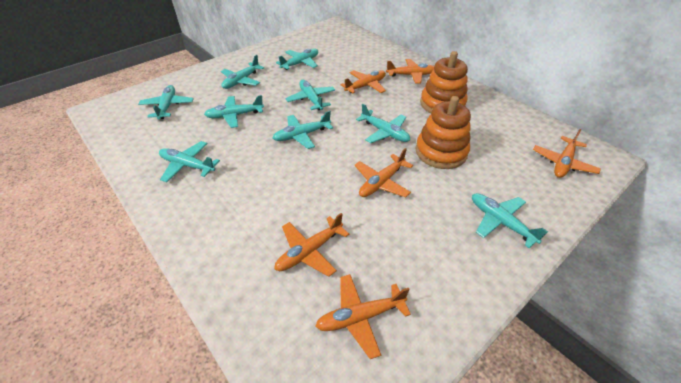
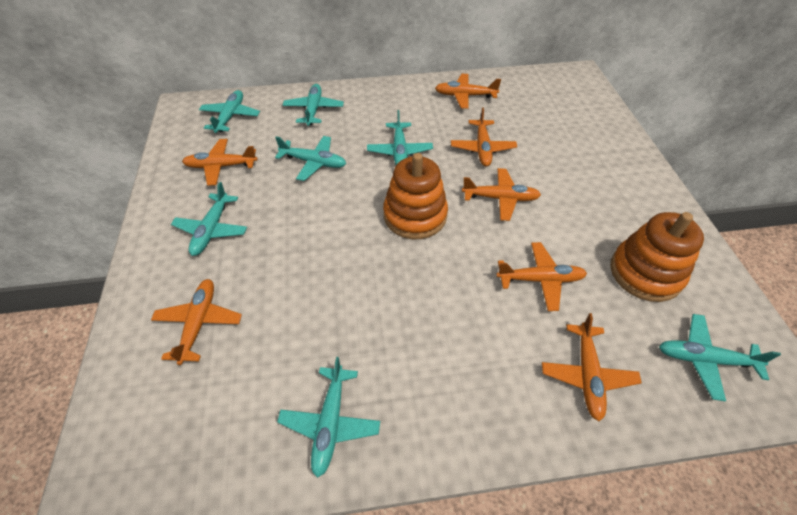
orange plane: [274,213,349,277] [315,274,411,359] [340,70,386,93] [354,148,413,197] [386,59,434,84] [533,129,601,178] = 6 -> [151,279,242,365] [182,139,258,186] [435,74,501,109] [451,107,517,167] [462,168,541,221] [496,242,587,311] [542,313,642,421] = 7
turquoise plane: [138,85,194,119] [159,141,220,182] [204,95,264,128] [221,55,264,89] [273,111,333,149] [276,48,318,70] [285,80,335,110] [356,104,410,143] [472,193,548,248] = 9 -> [171,182,247,256] [199,90,260,133] [275,136,346,181] [277,357,380,478] [283,84,344,126] [367,110,433,165] [659,314,781,402] = 7

